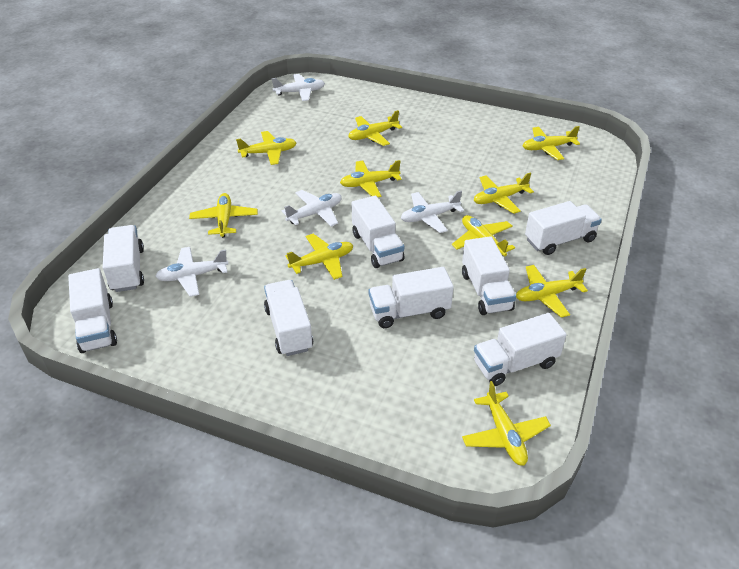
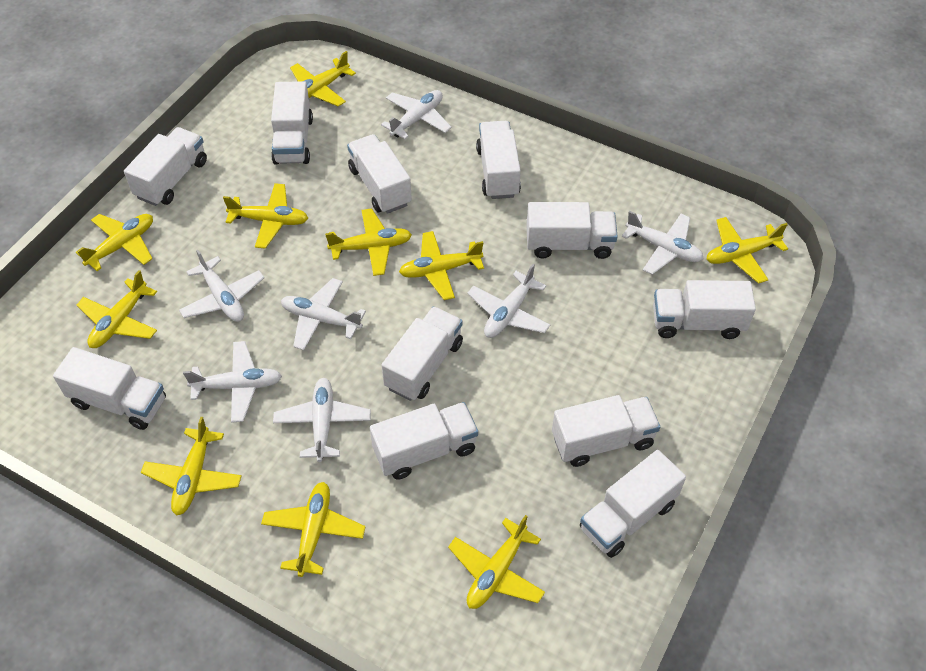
white plane: [155,247,229,297] [272,74,325,101] [281,190,342,227] [401,191,464,233] = 4 -> [179,250,265,322] [183,341,282,423] [273,378,371,462] [281,278,366,350] [381,90,452,139] [467,264,550,338] [622,211,704,275] = 7
white truck: [68,268,117,353] [103,225,144,292] [264,280,313,356] [352,195,405,268] [369,267,454,328] [462,236,516,315] [474,313,567,386] [525,201,602,255] = 8 -> [53,347,166,430] [124,127,207,206] [271,81,313,165] [347,134,412,214] [370,402,478,480] [382,306,463,401] [476,121,521,199] [527,202,618,259] [552,395,660,467] [580,450,686,558] [653,280,756,339] = 11

